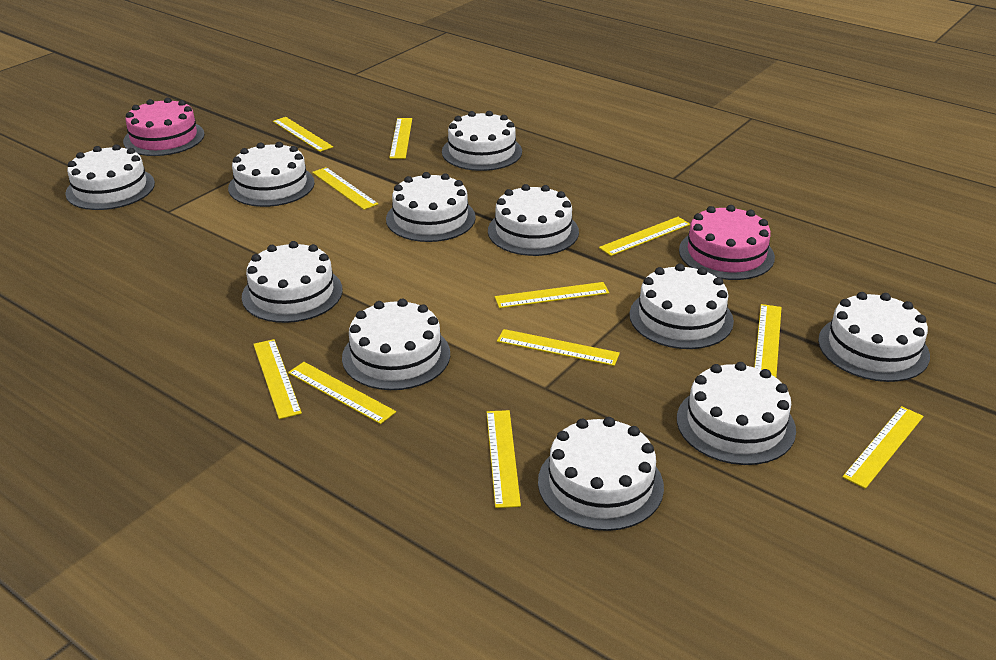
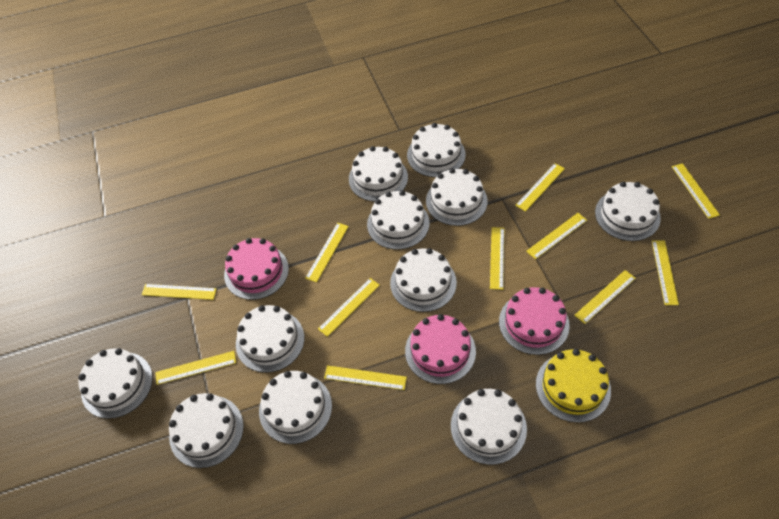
pink cake: [123,97,205,156] [679,205,775,280] = 2 -> [224,238,289,300] [405,314,476,384] [499,287,570,355] = 3
yellow cake: none = 0 -> [536,349,611,423] = 1

